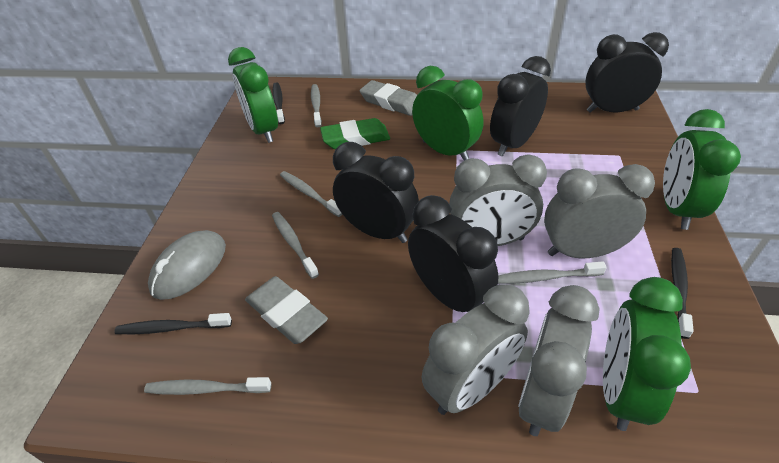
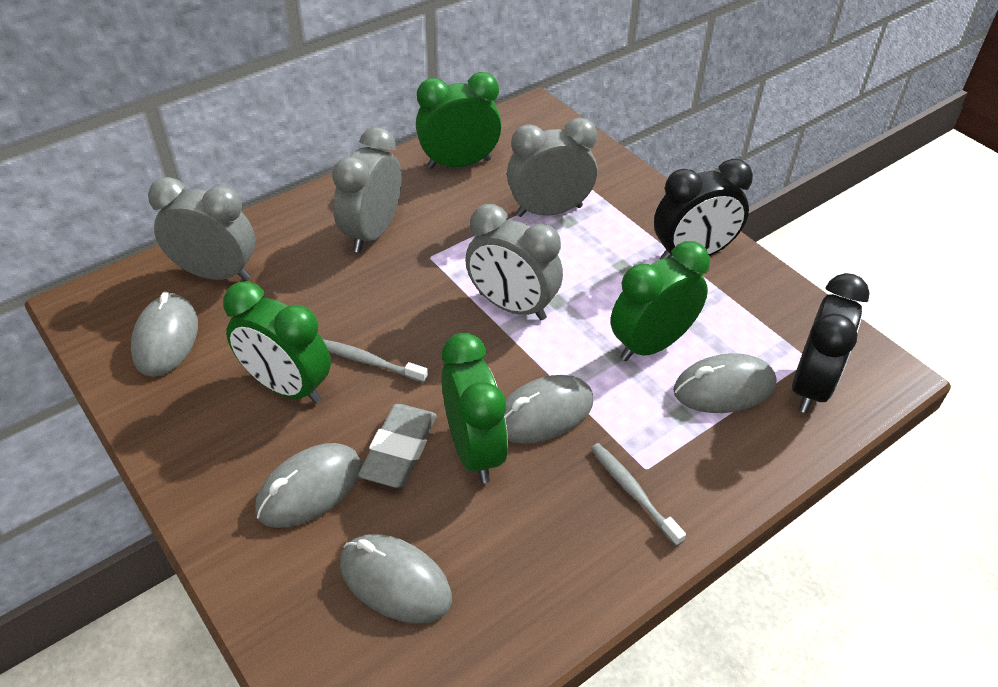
black clock: [333,142,419,243] [408,195,499,312] [490,56,551,156] [585,32,669,113] = 4 -> [654,159,753,260] [792,273,870,413] = 2
black toothbrush: [114,313,232,334] [273,82,285,124] [671,248,694,339] = 3 -> none = 0
green eraser: [320,118,390,149] = 1 -> none = 0
grey eraser: [245,276,328,344] [359,80,417,116] = 2 -> [358,404,437,488] = 1
grey mouse: [148,230,226,300] = 1 -> [131,292,198,377] [255,443,361,528] [340,534,452,624] [505,375,593,444] [673,353,777,413] = 5
grey toothbrush: [144,377,271,395] [272,212,319,279] [280,171,342,217] [311,84,322,128] [498,261,607,284] = 5 -> [323,339,428,383] [591,443,686,546] = 2

